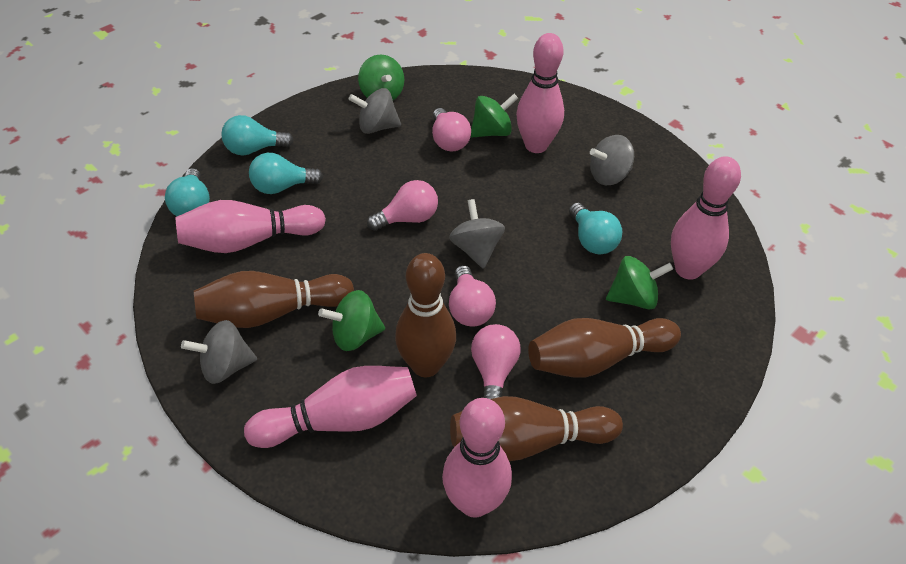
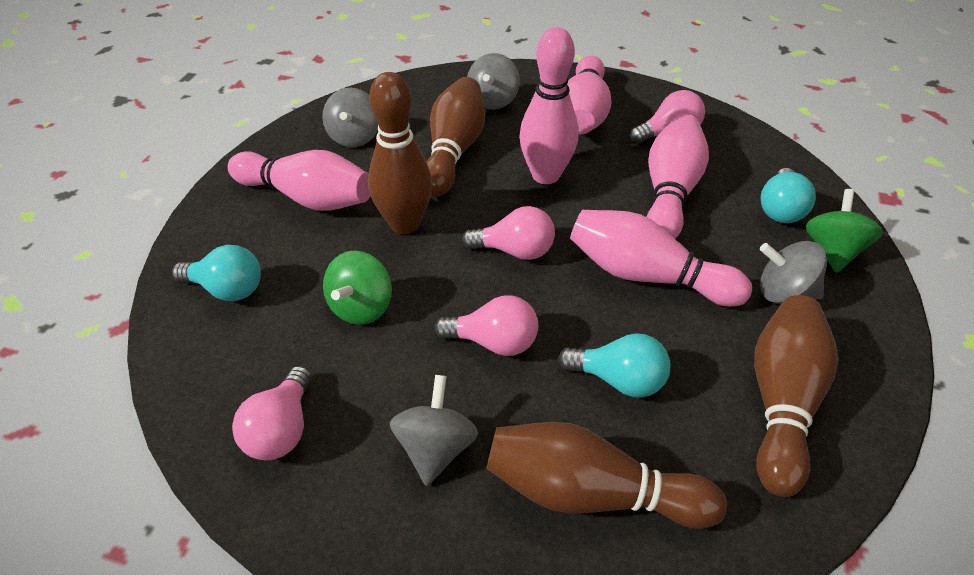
green spinning top: [318,290,385,351] [358,55,404,100] [471,94,518,137] [606,256,673,310] = 4 -> [323,250,392,325] [806,189,883,273] = 2
turquoise light bulb: [165,168,210,216] [221,115,294,156] [249,153,323,194] [569,203,622,254] = 4 -> [172,245,261,301] [558,333,670,398] [761,168,816,223] = 3

